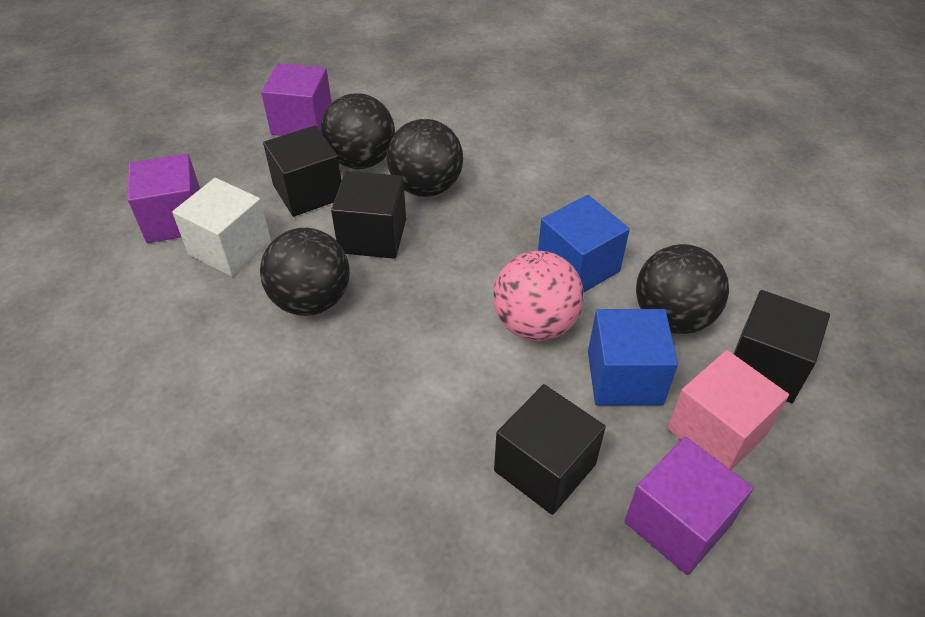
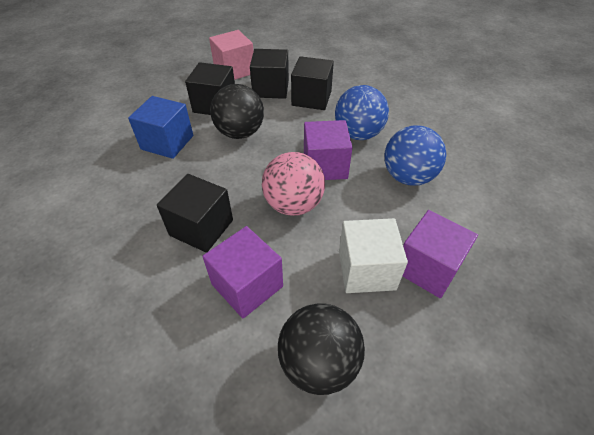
black ball: [260,228,350,316] [321,93,395,169] [387,119,463,197] [636,244,729,334] = 4 -> [210,84,264,139] [278,304,365,395] = 2
blue ball: none = 0 -> [335,85,389,140] [384,125,446,186] = 2
blue cube: [538,195,630,292] [588,309,678,406] = 2 -> [128,96,193,159] = 1

